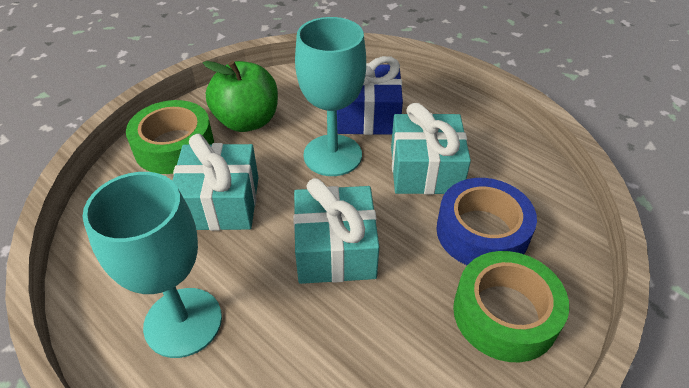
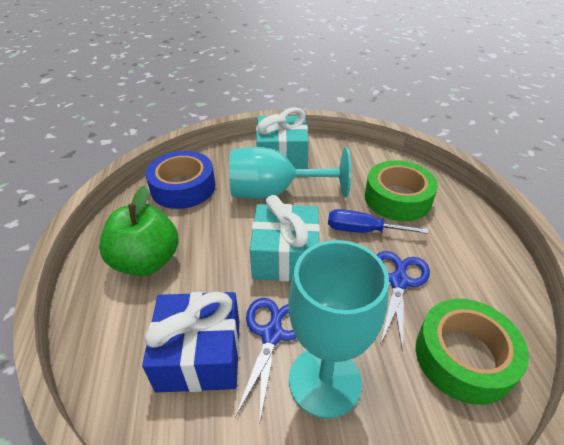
blue scissors: none = 0 -> [235,298,297,425] [377,251,430,352] = 2
blue screwdriver: none = 0 -> [328,209,428,234] = 1
turquoise gift: [172,134,259,231] [293,178,379,284] [391,103,471,195] = 3 -> [250,195,320,282] [256,107,309,169] = 2

